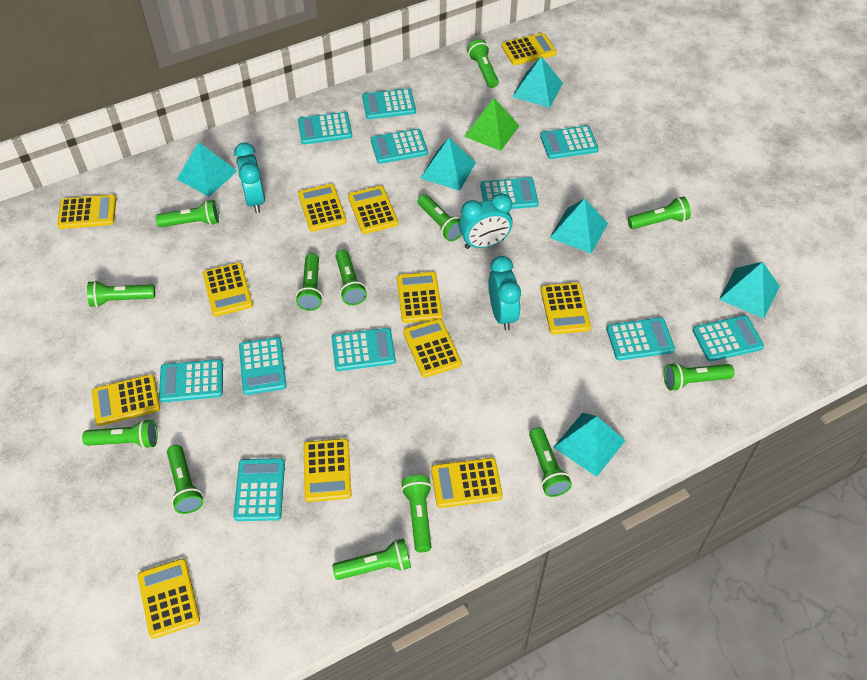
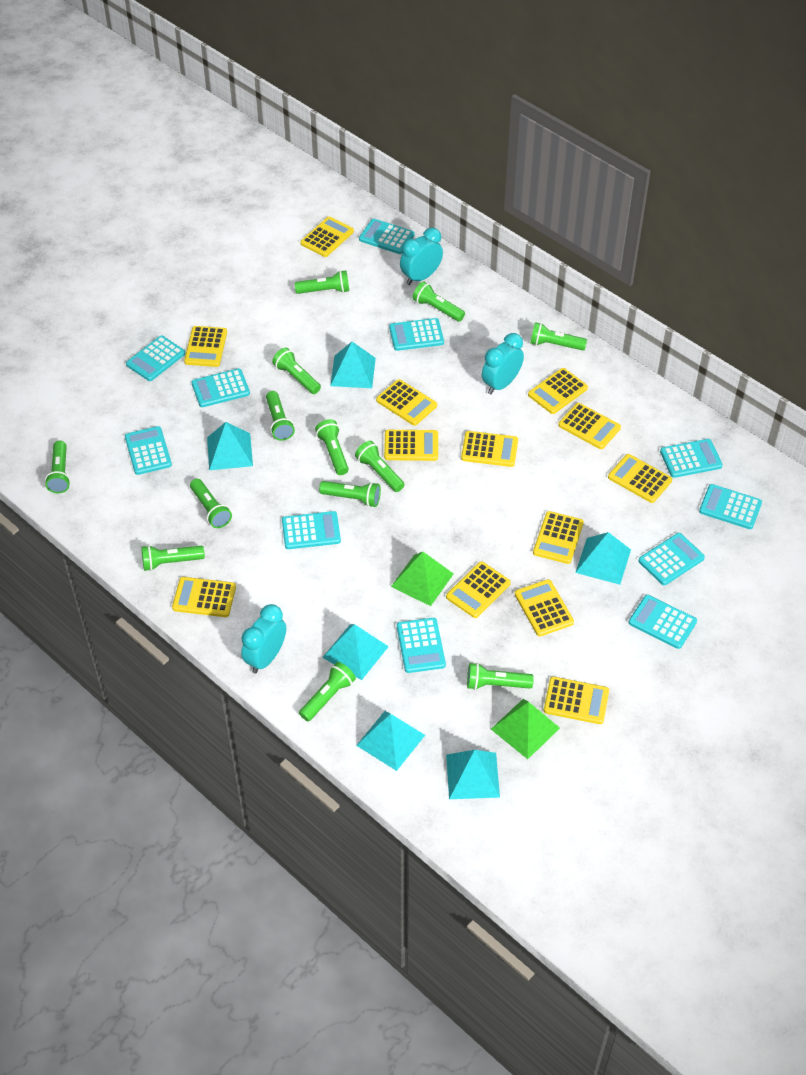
green pyramid: [464,98,519,151] = 1 -> [391,552,454,606] [491,699,560,759] = 2
yellow calculator: [57,195,116,229] [92,374,160,426] [138,559,200,639] [203,262,253,317] [298,184,347,232] [304,439,351,502] [348,186,398,234] [397,272,443,323] [403,319,462,378] [431,458,503,508] [501,33,557,65] [541,283,591,334] = 12 -> [172,577,236,617] [184,326,227,367] [300,216,354,257] [376,379,437,426] [384,430,438,461] [446,562,511,618] [461,431,518,467] [515,579,574,636] [528,368,588,414] [533,511,584,564] [544,677,609,724] [558,403,621,449] [608,454,672,503] = 13

